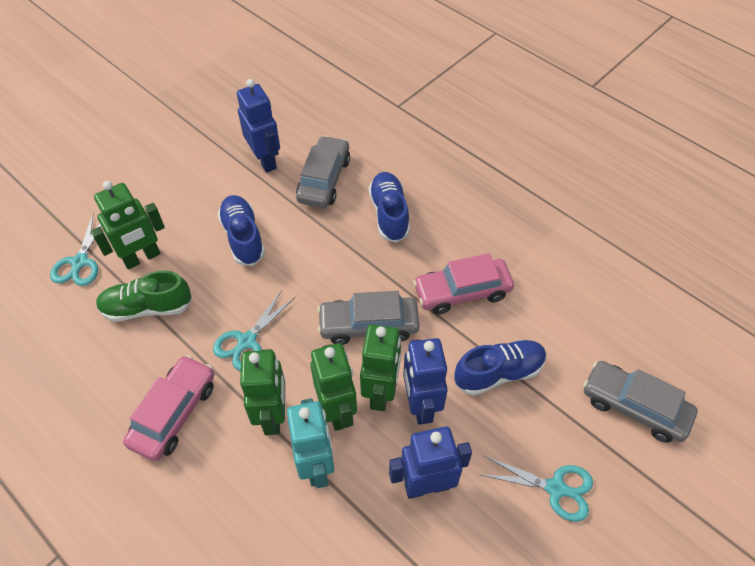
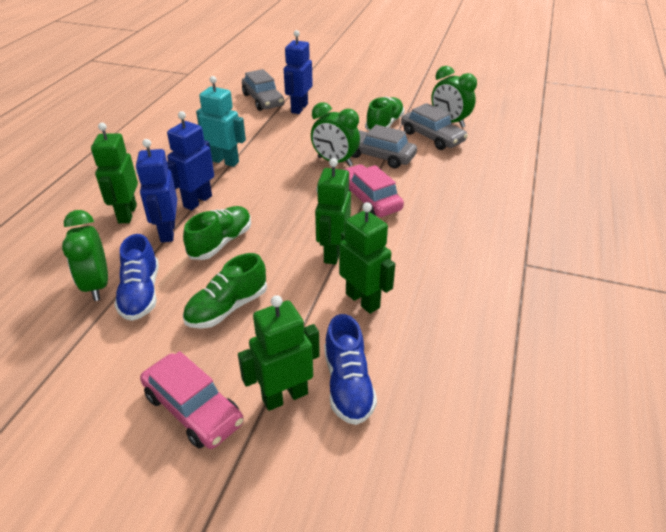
blue shoe: [217,195,265,266] [369,172,410,243] [454,340,547,396] = 3 -> [114,234,158,321] [324,314,377,425] = 2
green clock: none = 0 -> [62,210,108,301] [311,102,360,167] [431,66,477,128] = 3
green shoe: [96,271,192,322] = 1 -> [183,206,251,260] [183,253,267,329] [365,97,404,131] = 3
turquoise scissors: [50,213,102,286] [213,290,295,371] [482,456,593,522] = 3 -> none = 0

